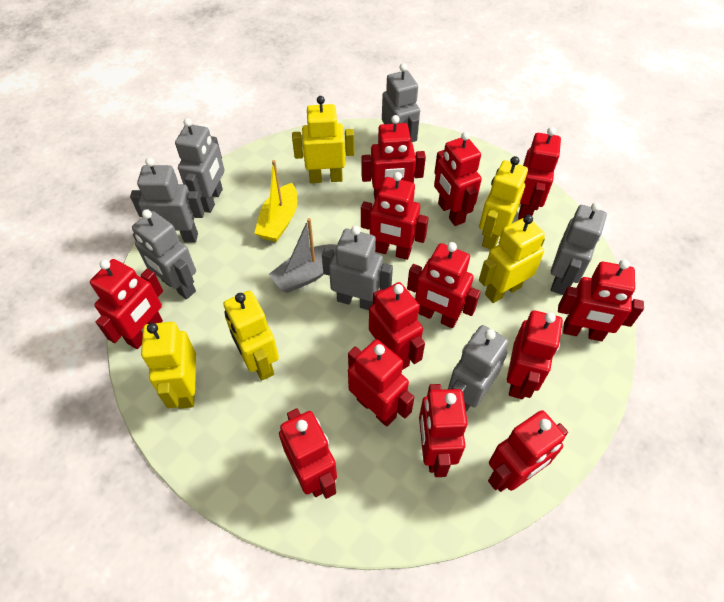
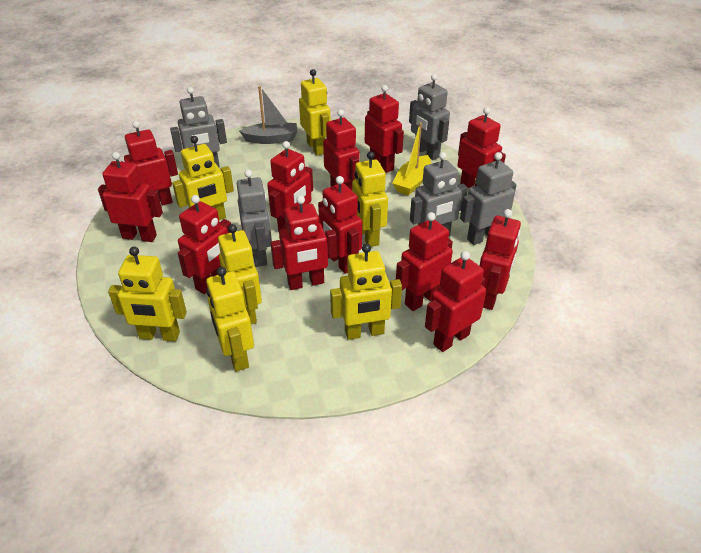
grey robot: [130,158,204,243] [132,209,196,299] [175,118,224,213] [322,226,393,310] [382,63,420,142] [448,325,509,412] [551,202,607,295] = 7 -> [170,87,227,167] [237,169,272,267] [409,74,450,160] [410,152,468,236] [460,152,517,245] = 5
red robot: [90,259,163,349] [279,408,337,499] [348,339,414,427] [361,172,429,260] [362,115,426,200] [369,282,425,370] [407,242,480,328] [419,384,468,477] [434,132,482,226] [488,410,568,492] [507,310,563,399] [518,127,561,220] [558,259,644,341] = 13 -> [98,152,163,242] [121,121,178,206] [178,195,231,294] [267,141,313,231] [271,196,337,290] [318,176,362,274] [323,109,360,190] [365,85,404,173] [396,212,453,311] [425,251,486,352] [458,107,506,188] [480,209,521,310] = 12
yellow robot: [141,322,196,409] [223,291,279,380] [292,96,354,183] [479,156,528,250] [479,215,545,303] = 5 -> [108,247,187,341] [172,136,234,220] [206,267,254,371] [218,224,262,324] [299,69,331,156] [330,244,402,340] [352,151,388,247] = 7

